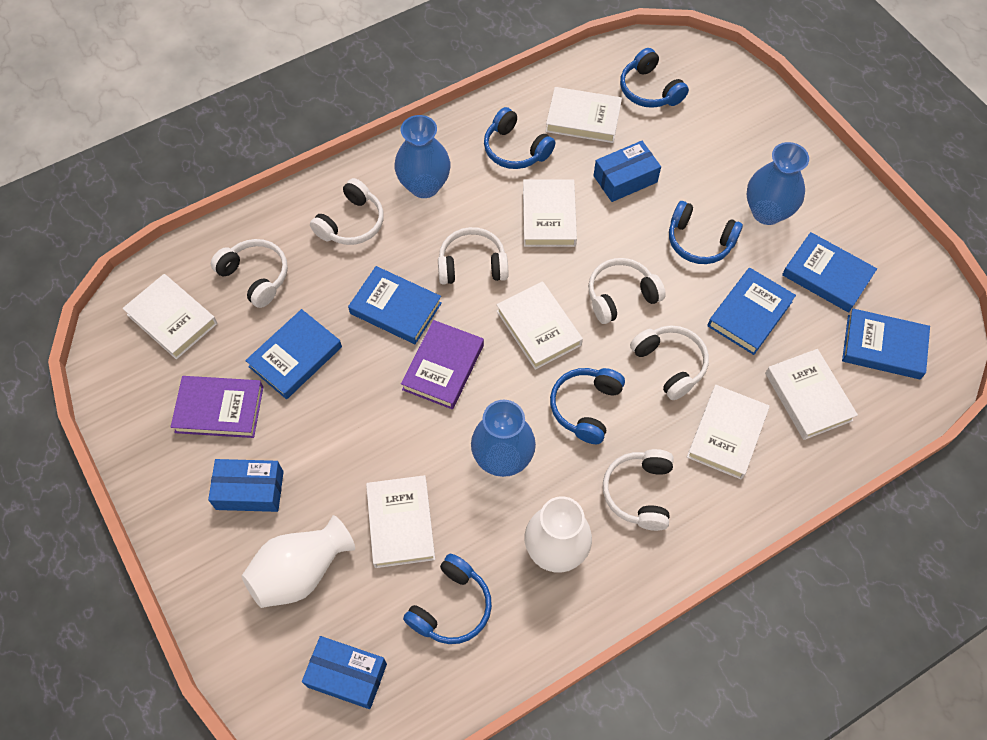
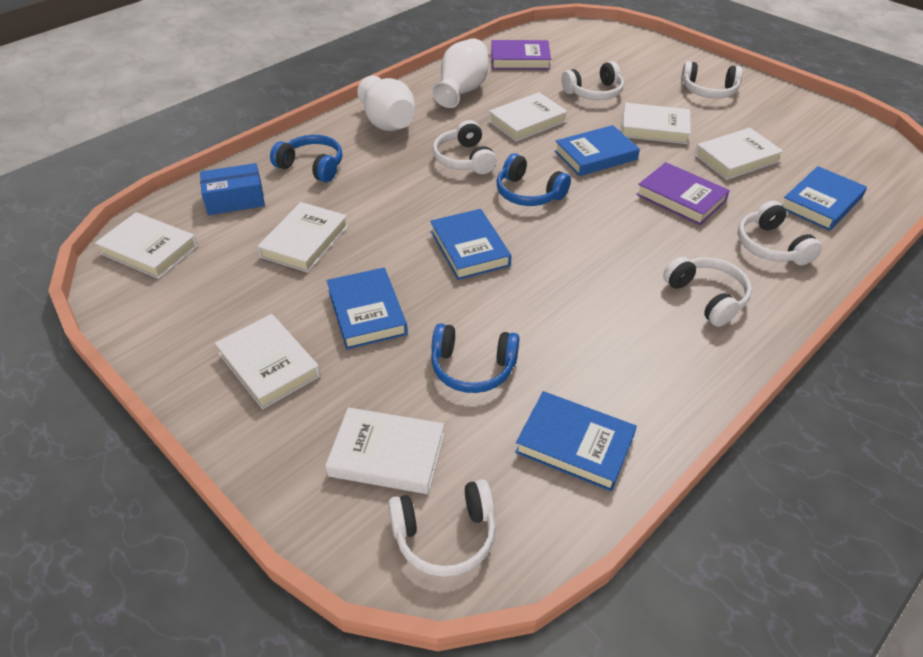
blue box: [208,459,284,512] [302,636,387,709] [593,141,661,202] = 3 -> [200,163,265,215] = 1
blue headphones: [403,554,492,644] [484,107,555,169] [550,368,625,444] [620,48,689,108] [669,201,743,264] = 5 -> [270,135,342,182] [431,323,519,393] [497,153,571,206] = 3
blue vase: [395,115,451,198] [471,400,536,477] [747,142,809,225] = 3 -> none = 0

